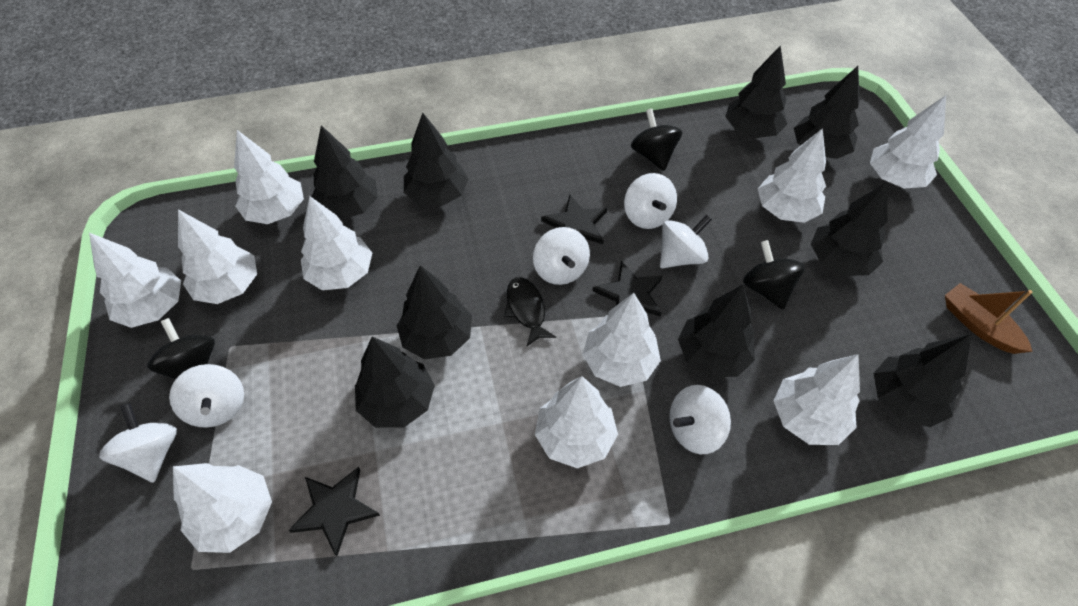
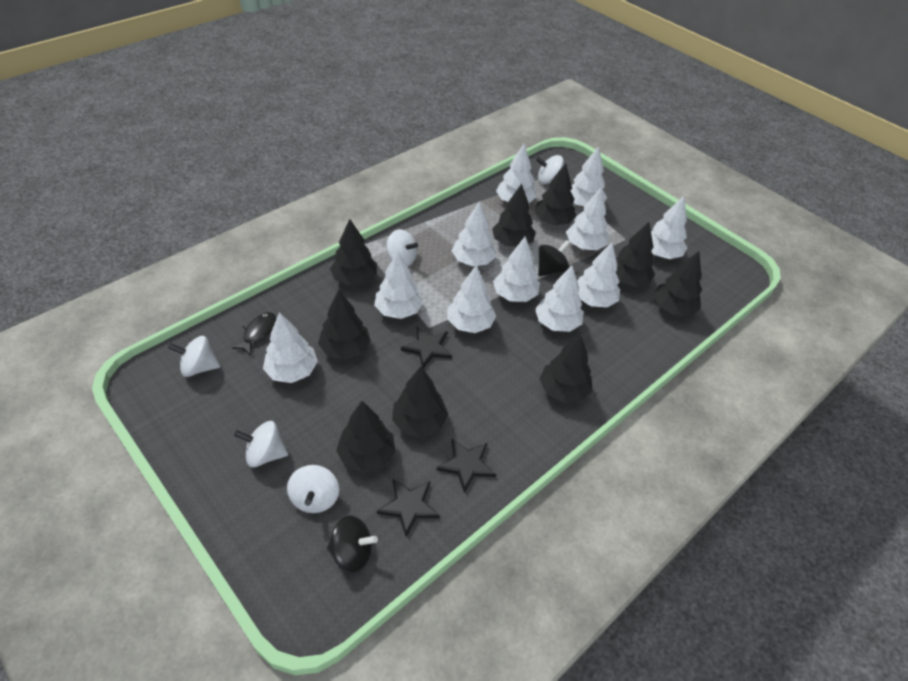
black spinning top: [147,318,215,380] [631,109,682,171] [743,240,805,309] = 3 -> [327,516,378,572] [538,240,570,276] = 2
brown boat: [945,283,1033,354] = 1 -> none = 0
white spinning top: [99,403,177,483] [169,364,244,428] [533,227,590,285] [624,173,677,229] [660,215,712,268] [669,385,731,454] = 6 -> [168,336,220,377] [234,421,288,467] [287,465,339,513] [386,229,418,267] [536,155,564,184] = 5
white tree: [89,233,181,328] [173,463,272,553] [178,209,257,304] [234,130,304,224] [301,196,372,290] [535,376,618,468] [583,293,661,387] [758,128,826,223] [774,354,860,445] [870,95,946,189] = 10 -> [263,312,318,383] [374,251,423,319] [447,265,496,333] [452,201,497,266] [493,237,540,302] [496,144,537,203] [535,265,584,332] [566,187,609,250] [570,146,607,207] [577,242,620,308] [651,196,688,259] = 11

